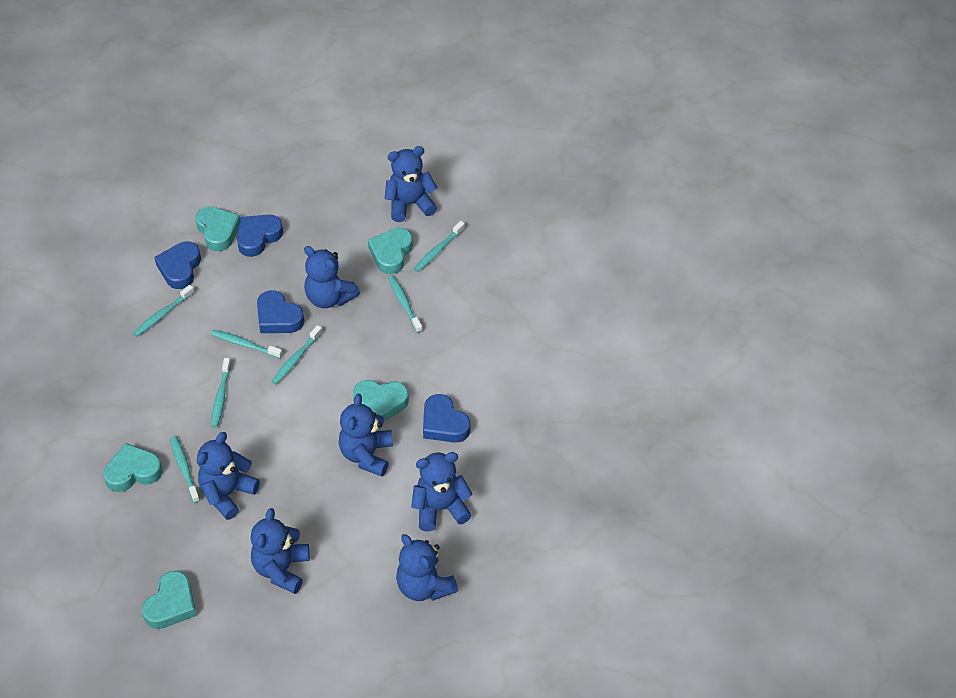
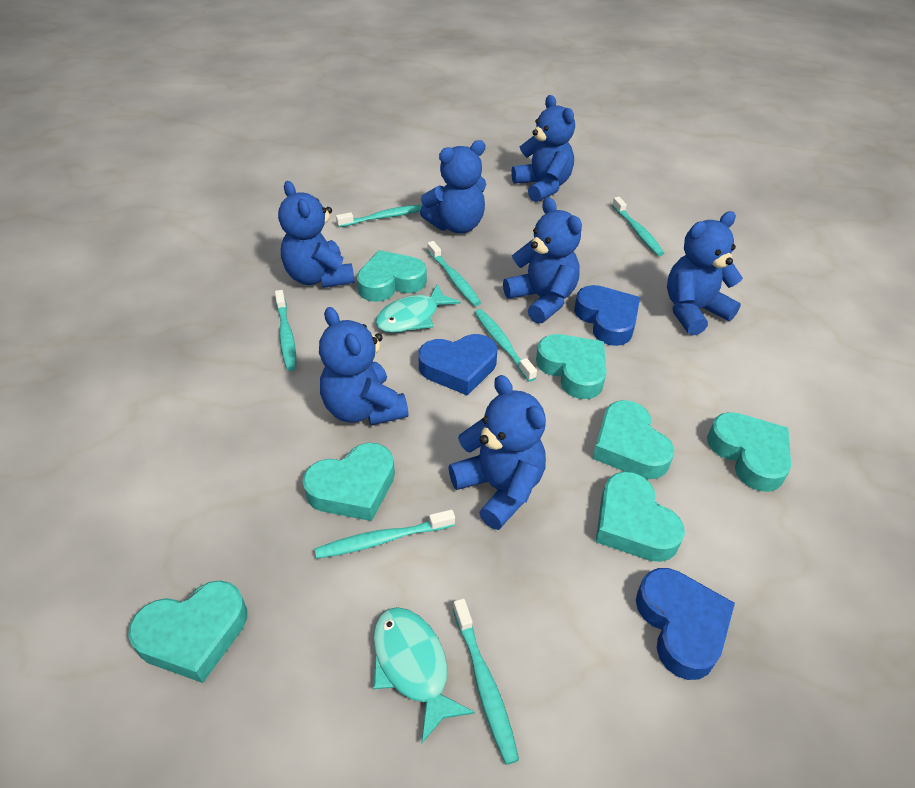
blue heart: [154,242,201,289] [237,215,283,257] [257,290,304,333] [423,394,471,443] = 4 -> [418,334,497,396] [574,285,640,346] [636,568,735,680] = 3
turquoise fish: none = 0 -> [373,607,475,744] [376,284,460,333] = 2
turquoise heart: [103,443,162,492] [142,571,196,629] [195,206,240,251] [353,380,409,422] [368,228,413,274] = 5 -> [128,580,247,683] [303,443,395,521] [357,250,427,302] [536,334,607,399] [592,400,674,479] [596,472,685,562] [707,412,791,492] = 7

